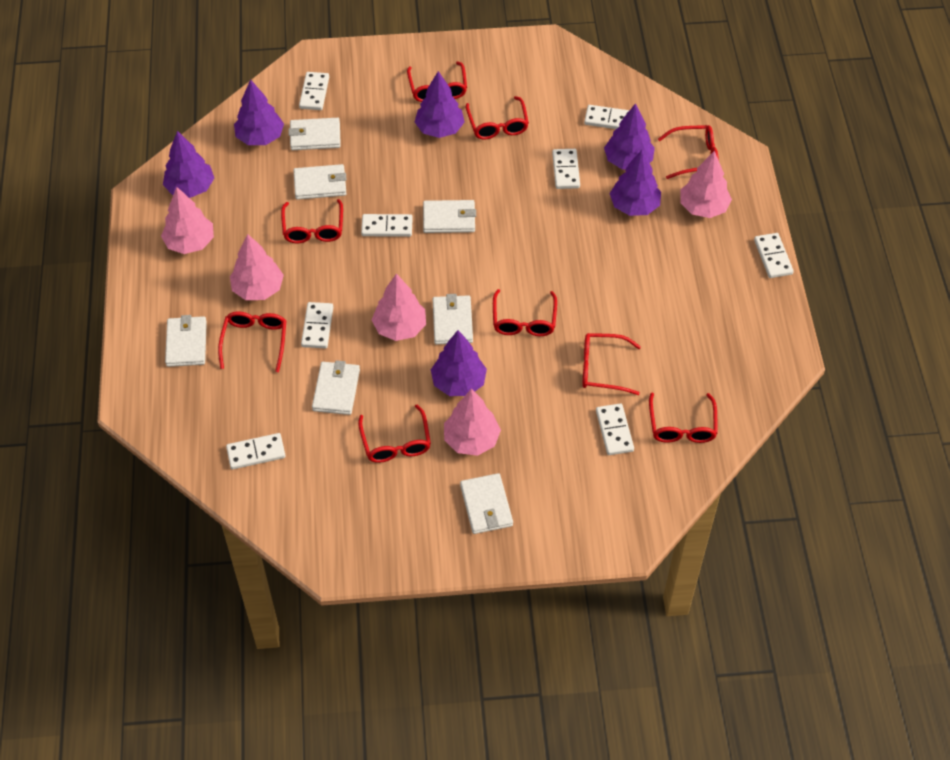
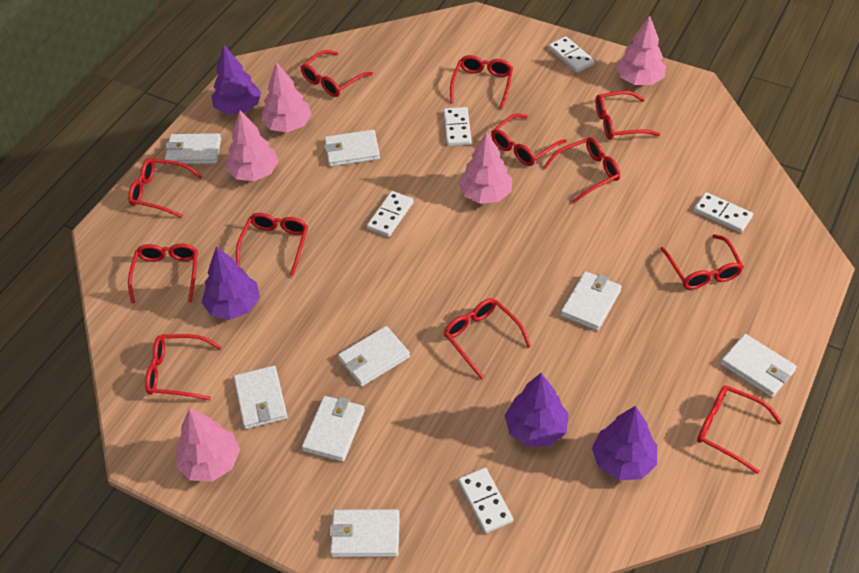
purple tree: [163,131,214,198] [234,79,284,145] [415,71,465,138] [431,330,487,396] [604,103,655,169] [610,150,661,216] = 6 -> [201,246,260,320] [211,45,261,114] [505,373,569,447] [592,406,657,480] = 4
red glasses: [218,311,287,372] [281,199,343,243] [358,405,431,463] [407,61,467,102] [466,96,529,140] [493,289,557,336] [582,333,641,395] [649,393,718,443] [658,125,719,179] = 9 -> [128,158,202,218] [128,243,198,304] [145,334,221,400] [236,213,308,276] [301,50,373,97] [444,298,531,380] [450,55,513,109] [491,113,567,166] [544,137,620,203] [595,91,660,140] [660,234,744,290] [697,386,782,474] = 12
white domino: [226,433,286,469] [299,72,329,110] [301,302,333,348] [361,214,413,237] [552,149,580,189] [584,105,630,129] [596,403,634,455] [754,233,794,278] = 8 -> [367,191,414,237] [444,107,471,146] [458,468,513,534] [548,36,595,73] [693,192,753,233] = 5
white wallet: [165,315,207,367] [288,118,341,150] [294,164,347,200] [312,360,360,415] [423,200,476,233] [433,294,473,344] [460,473,513,534] = 7 -> [165,133,221,165] [234,366,287,429] [302,396,365,462] [324,130,380,167] [329,509,400,557] [338,326,410,387] [561,271,622,331] [720,334,797,397] = 8

